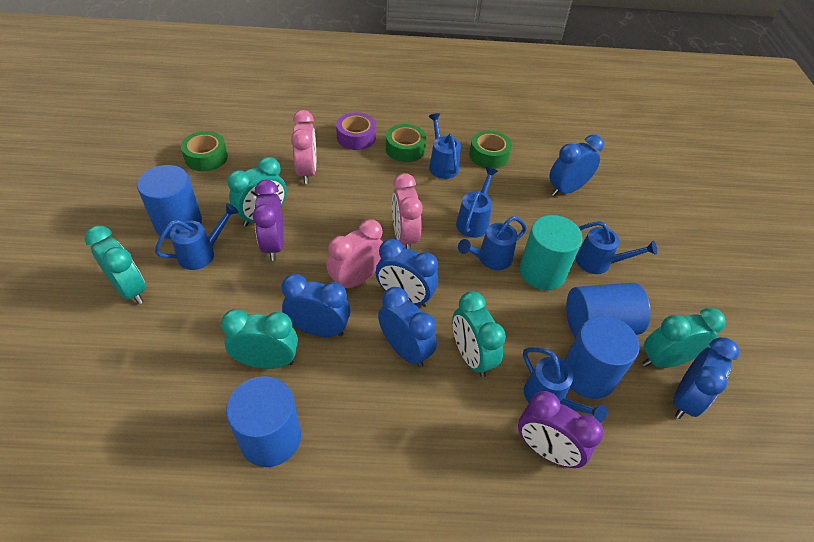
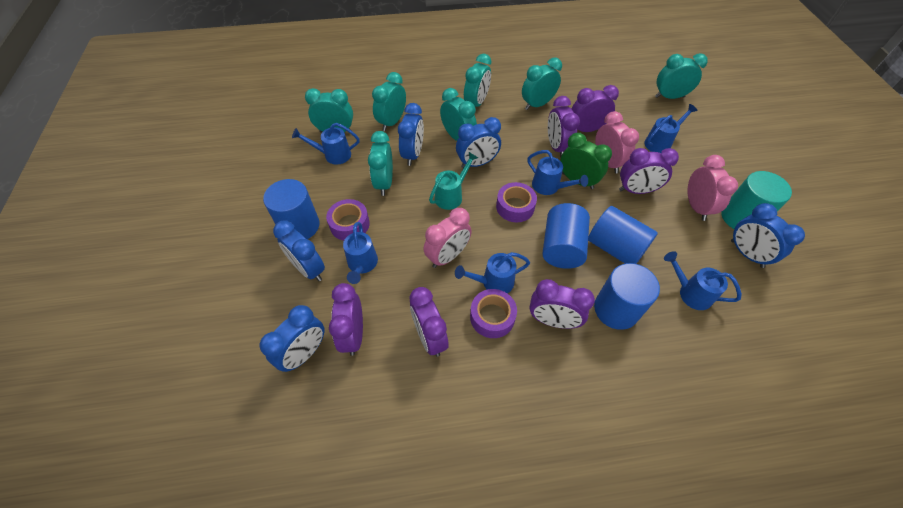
green clock: none = 0 -> [560,133,612,189] = 1
green tape: [181,131,228,171] [386,124,426,162] [469,130,512,169] = 3 -> none = 0
purple clock: [253,180,284,261] [518,391,604,468] = 2 -> [329,283,363,356] [410,287,449,357] [529,279,595,329] [548,96,580,158] [572,85,619,132] [619,148,679,194] = 6
purple tape: [336,112,376,150] = 1 -> [326,199,370,241] [470,289,517,338] [496,182,537,222] = 3
turquoise clock: [85,225,146,304] [221,309,298,369] [227,157,287,226] [453,291,506,377] [643,308,726,368] = 5 -> [305,88,353,133] [368,131,393,196] [372,72,406,131] [440,88,477,141] [464,54,491,107] [522,57,562,110] [655,53,708,99] = 7
turquoise watering can: none = 0 -> [429,152,478,210] = 1

